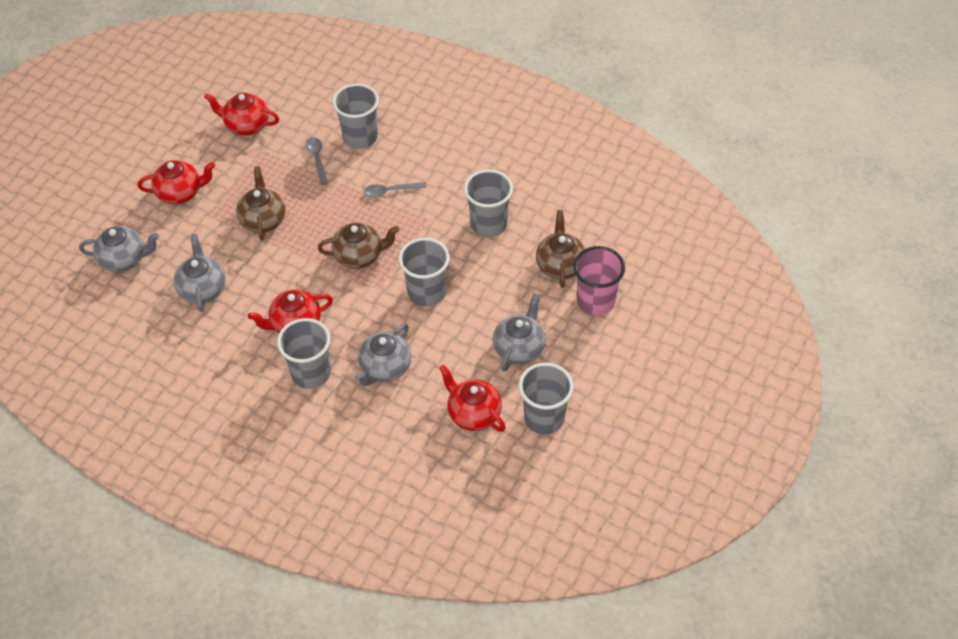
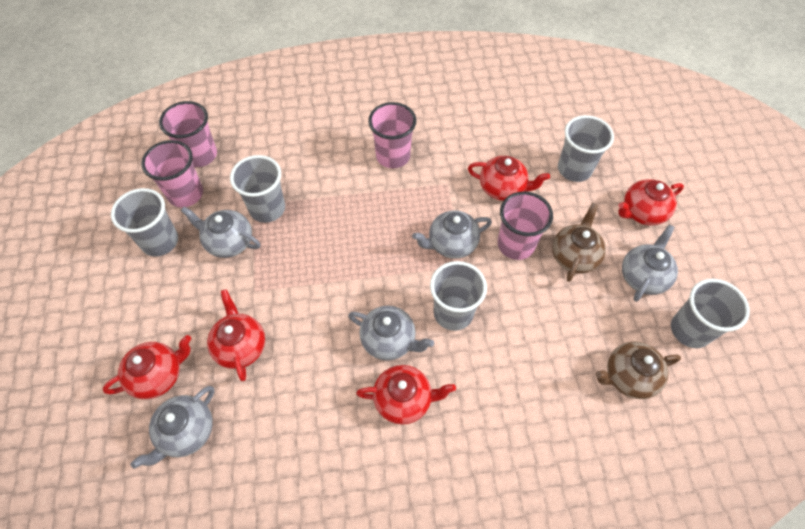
brown teapot: [236,166,286,240] [318,223,399,269] [536,210,585,288] = 3 -> [552,203,606,282] [596,342,681,399] = 2
grey spoon: [306,137,328,185] [364,182,427,198] = 2 -> none = 0
grey teapot: [79,226,159,272] [174,234,225,312] [355,324,411,386] [493,293,545,371] = 4 -> [130,386,214,469] [181,207,260,258] [348,306,434,361] [412,210,492,259] [622,225,678,302] = 5
pink cup: [574,246,625,316] = 1 -> [141,140,203,207] [159,101,217,167] [368,102,416,168] [498,191,553,260] = 4
red teapot: [138,160,215,204] [204,93,279,136] [248,289,333,333] [439,365,506,432] = 4 -> [103,335,191,399] [207,289,265,381] [356,365,456,425] [468,156,550,201] [618,179,684,226] = 5

